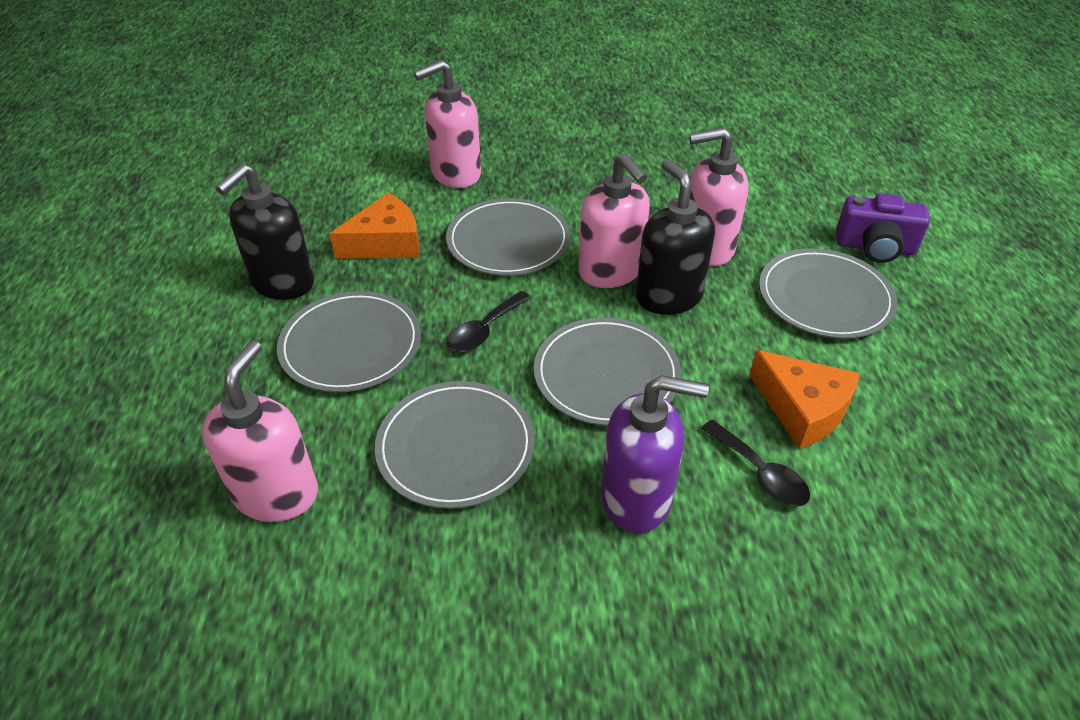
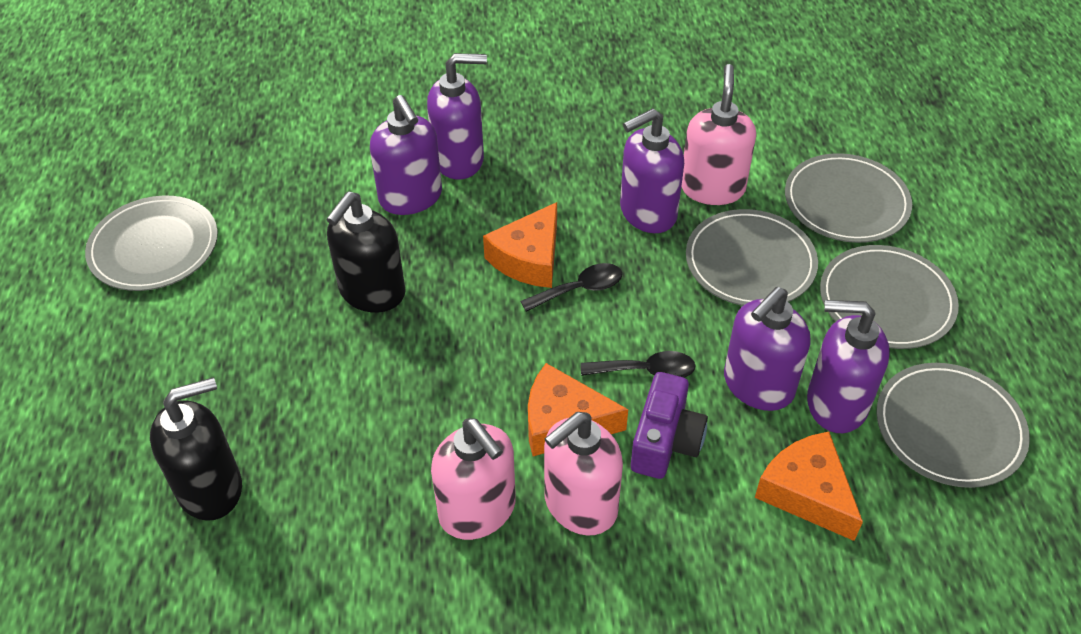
orange cheese: [330,193,420,259] [749,350,860,449] = 2 -> [483,202,557,288] [528,363,628,456] [755,432,863,541] = 3
pink soap dispenser: [202,340,318,522] [414,60,481,188] [578,153,650,288] [689,127,748,266] = 4 -> [431,418,516,540] [544,412,623,535] [681,64,756,205] = 3
purple soap dispenser: [601,375,709,533] = 1 -> [370,95,442,215] [427,53,487,179] [620,108,684,233] [724,287,810,411] [807,300,890,433] = 5

